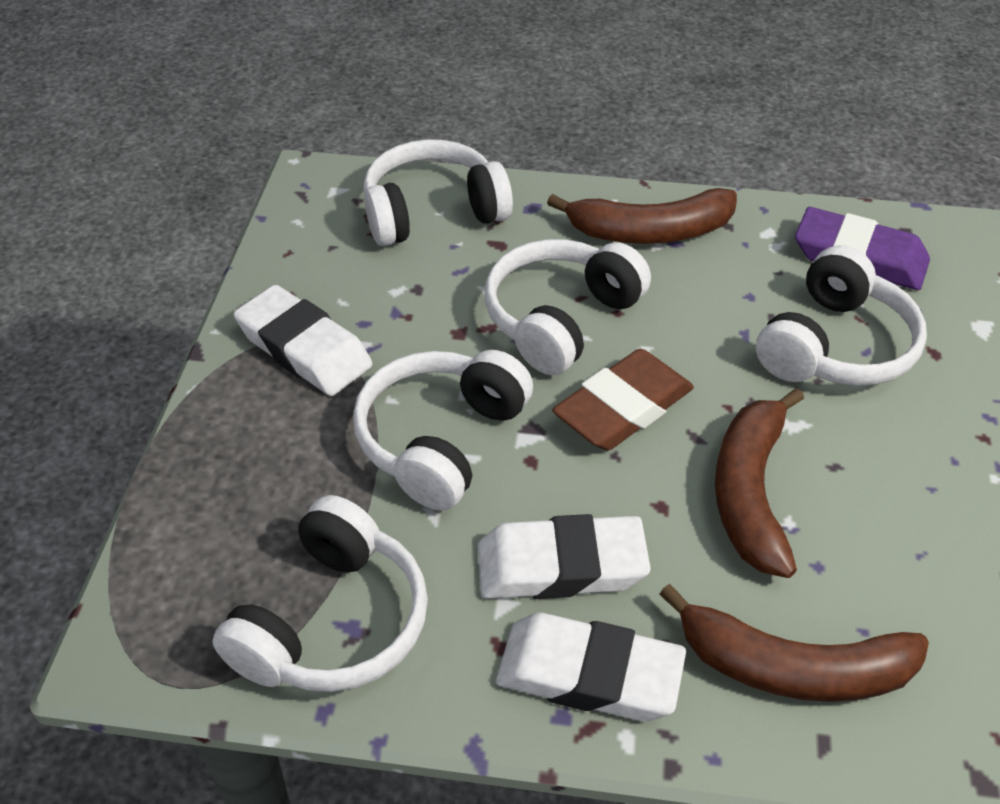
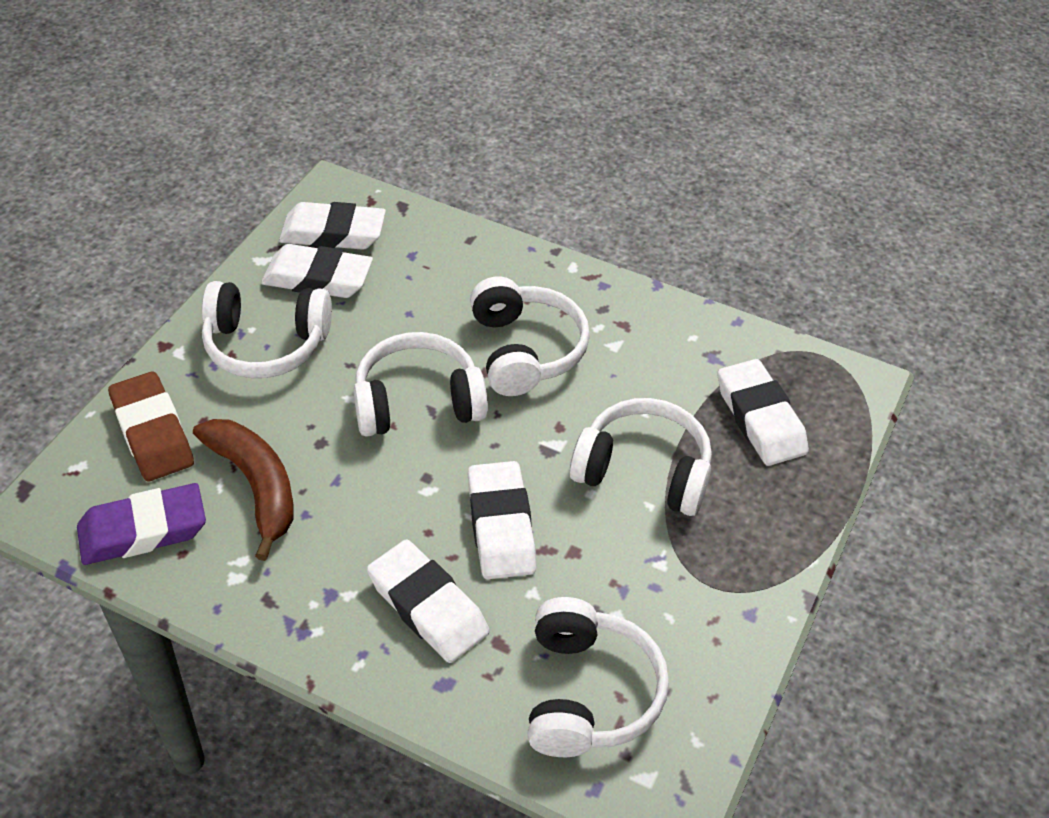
brown banana: [547,188,737,244] [659,584,929,702] [715,388,804,578] = 3 -> [193,419,294,561] = 1
white eraser: [234,285,373,396] [478,514,651,599] [496,613,686,721] = 3 -> [261,244,373,298] [279,202,386,250] [367,539,490,663] [468,461,537,579] [717,359,809,466] = 5

